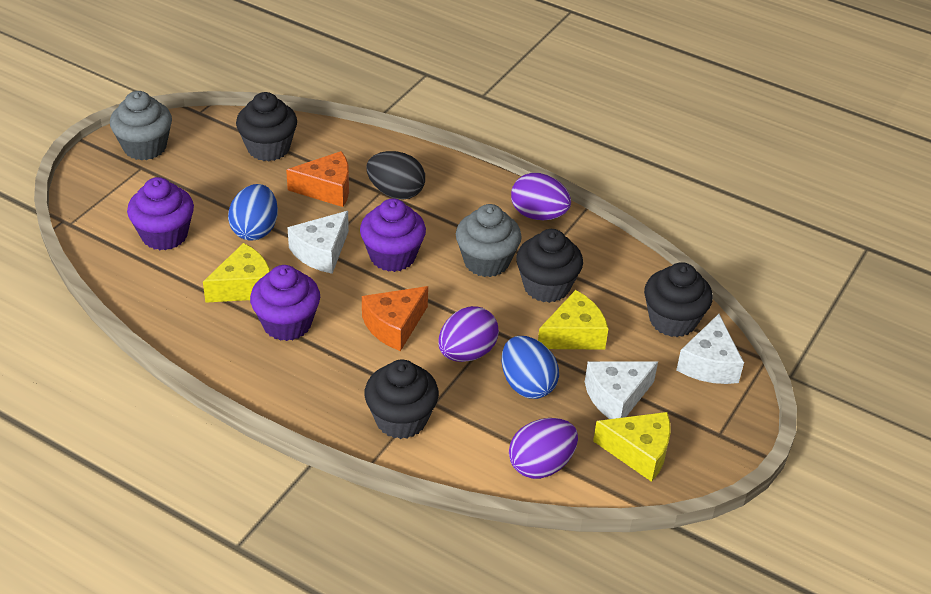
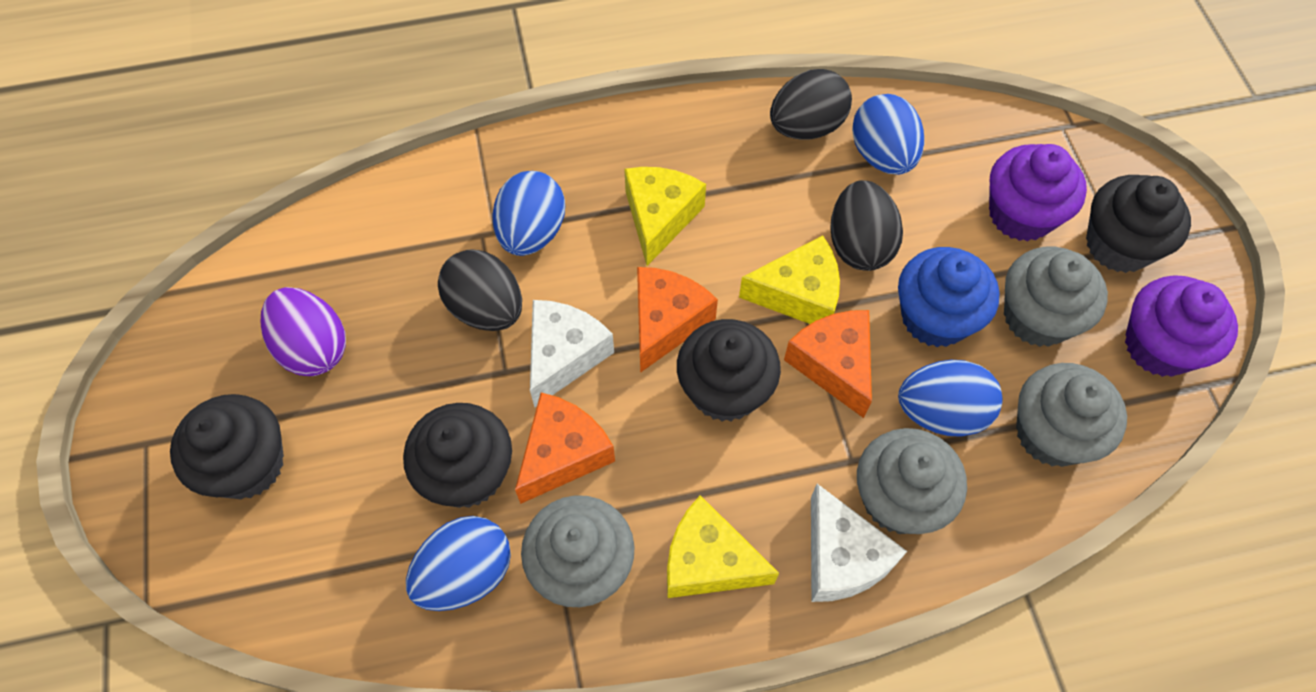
black egg: [366,151,425,200] = 1 -> [438,249,522,331] [770,69,852,140] [830,180,903,271] = 3
blue cupcake: none = 0 -> [898,247,1000,347] = 1
blue egg: [228,184,278,241] [502,336,559,399] = 2 -> [406,516,511,611] [492,171,565,256] [852,94,924,175] [898,360,1003,437] = 4
grey cupcake: [110,91,172,160] [456,204,522,277] = 2 -> [521,495,635,607] [857,428,967,534] [1004,246,1108,347] [1016,363,1127,467] = 4
orange cheese: [286,151,349,207] [362,286,428,351] = 2 -> [515,393,615,504] [637,267,718,373] [784,310,872,418] = 3
purple cupcake: [127,177,194,250] [250,265,320,341] [360,198,426,272] = 3 -> [989,144,1087,242] [1125,275,1238,377] = 2
purple egg: [439,306,499,362] [509,418,578,479] [511,173,571,220] = 3 -> [260,287,346,376] = 1
white cheese: [287,211,349,274] [585,362,658,419] [676,314,744,384] = 3 -> [530,300,614,407] [811,484,907,602] = 2

